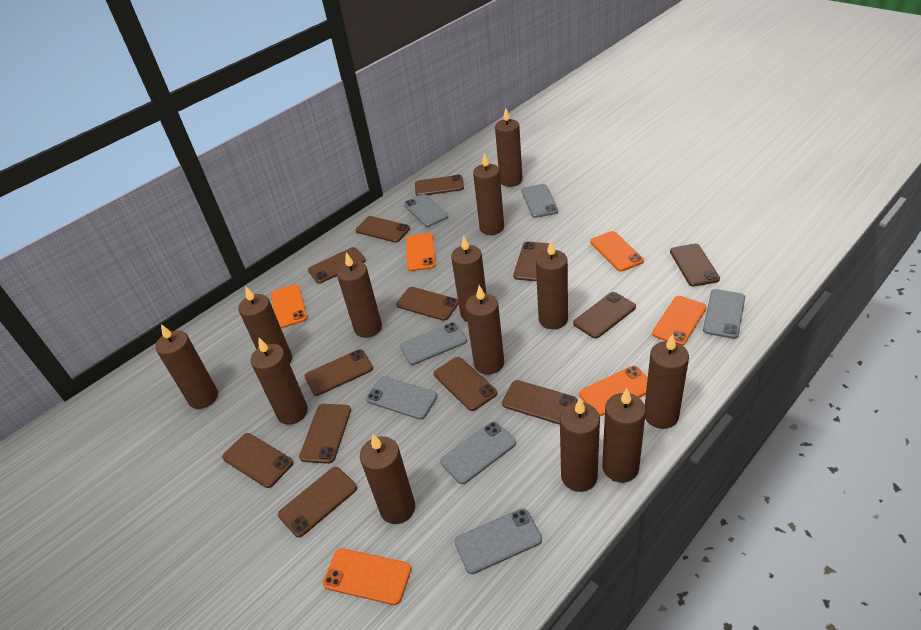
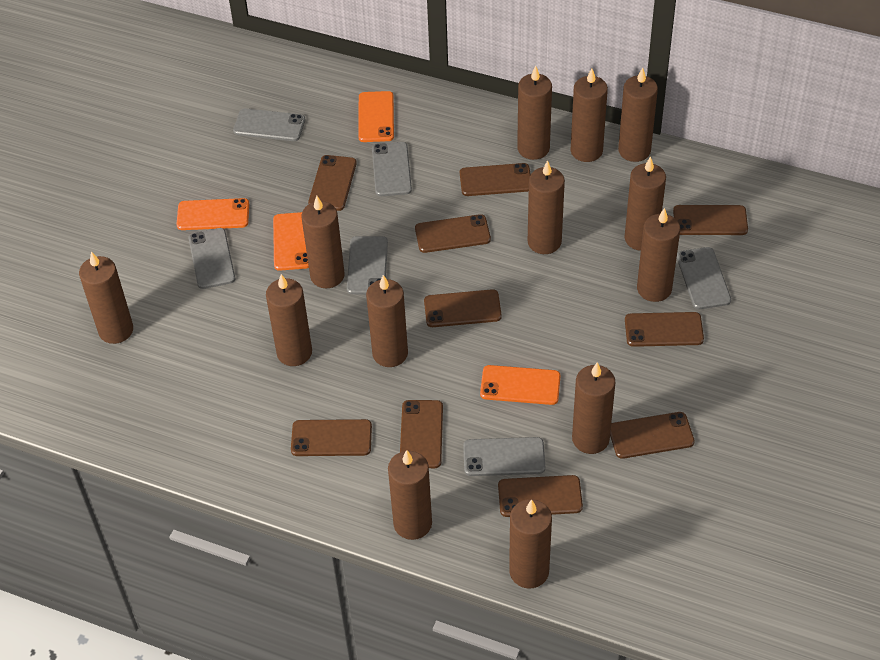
brown phone: [222,433,293,488] [278,467,357,537] [299,404,351,464] [305,349,373,396] [308,247,366,284] [356,216,410,243] [396,287,459,321] [415,175,464,196] [434,357,497,411] [502,380,577,425] [513,241,549,281] [573,292,636,339] [670,244,720,287] = 13 -> [291,419,372,456] [308,155,357,211] [400,400,443,468] [415,214,491,253] [424,289,502,327] [460,163,531,196] [498,475,583,517] [610,412,695,459] [625,312,704,347] [673,205,748,235] = 10
grey phone: [366,376,437,420] [400,322,467,365] [404,194,448,227] [440,421,516,484] [454,508,542,574] [521,184,558,218] [703,289,745,339] = 7 -> [189,228,235,289] [233,108,305,141] [347,236,388,295] [372,142,412,196] [463,437,545,476] [677,247,731,309] = 6
orange phone: [271,284,307,328] [323,548,411,605] [406,233,436,271] [579,366,648,416] [590,231,644,272] [652,296,707,345] = 6 -> [176,198,249,230] [273,212,309,271] [358,91,394,142] [480,365,561,405] = 4

